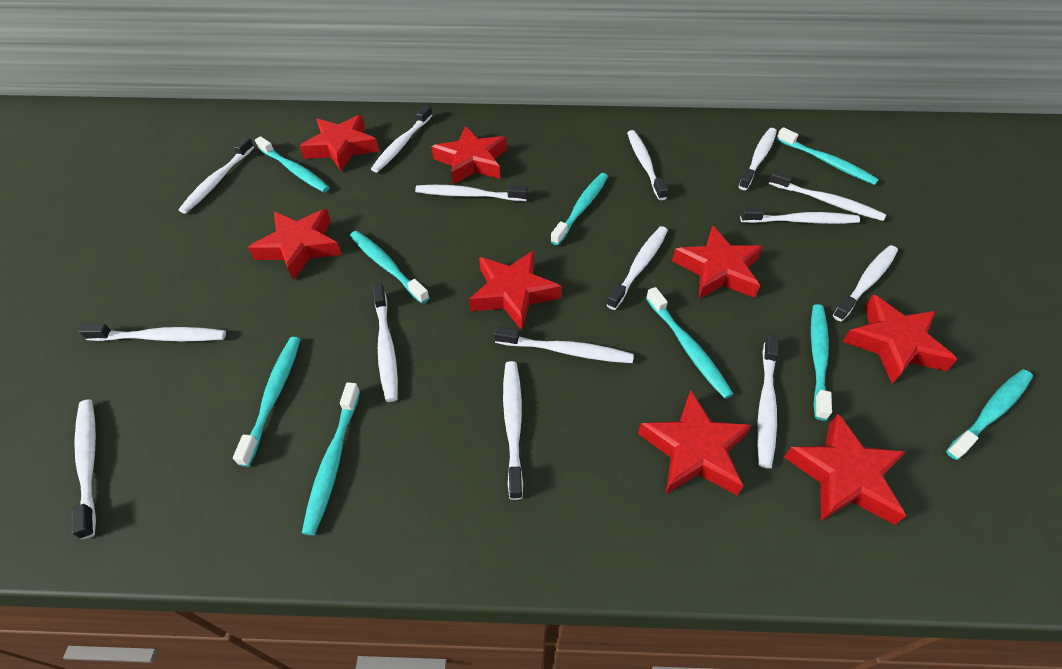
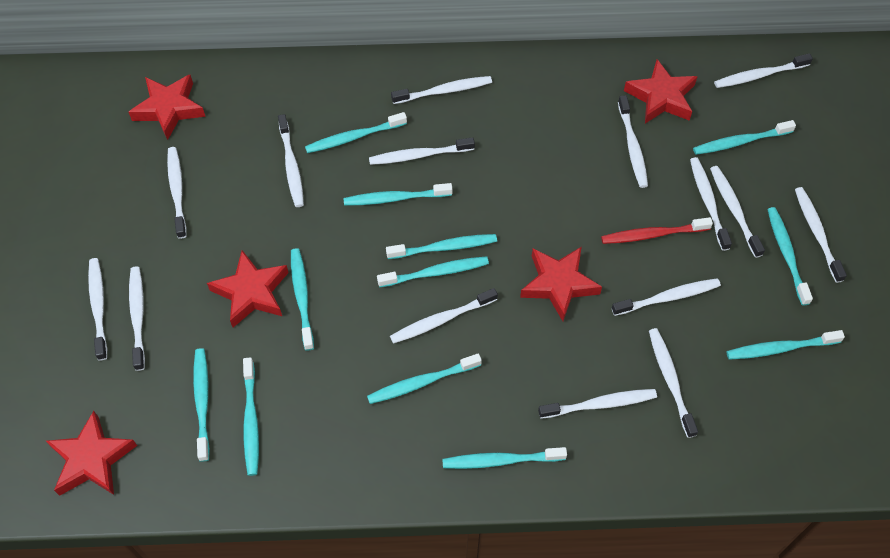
red star: [248,209,342,280] [300,115,379,171] [431,126,507,185] [469,250,562,330] [638,391,752,495] [672,226,763,299] [784,414,906,525] [842,295,958,384] = 8 -> [46,411,137,496] [129,75,206,140] [207,250,289,327] [520,246,602,321] [624,59,698,124] = 5
red toothbrush: none = 0 -> [601,217,713,244] = 1
turquoise toothbrush: [233,337,301,467] [255,136,330,192] [302,382,360,535] [350,231,429,304] [551,173,608,245] [646,287,733,399] [776,127,879,185] [811,304,832,420] [946,369,1033,460] = 9 -> [193,348,210,462] [243,357,259,476] [291,248,314,351] [305,112,407,153] [343,183,452,206] [367,353,482,404] [377,256,489,287] [386,234,497,259] [442,447,567,469] [693,120,796,155] [726,330,845,360] [767,207,813,306] = 12

